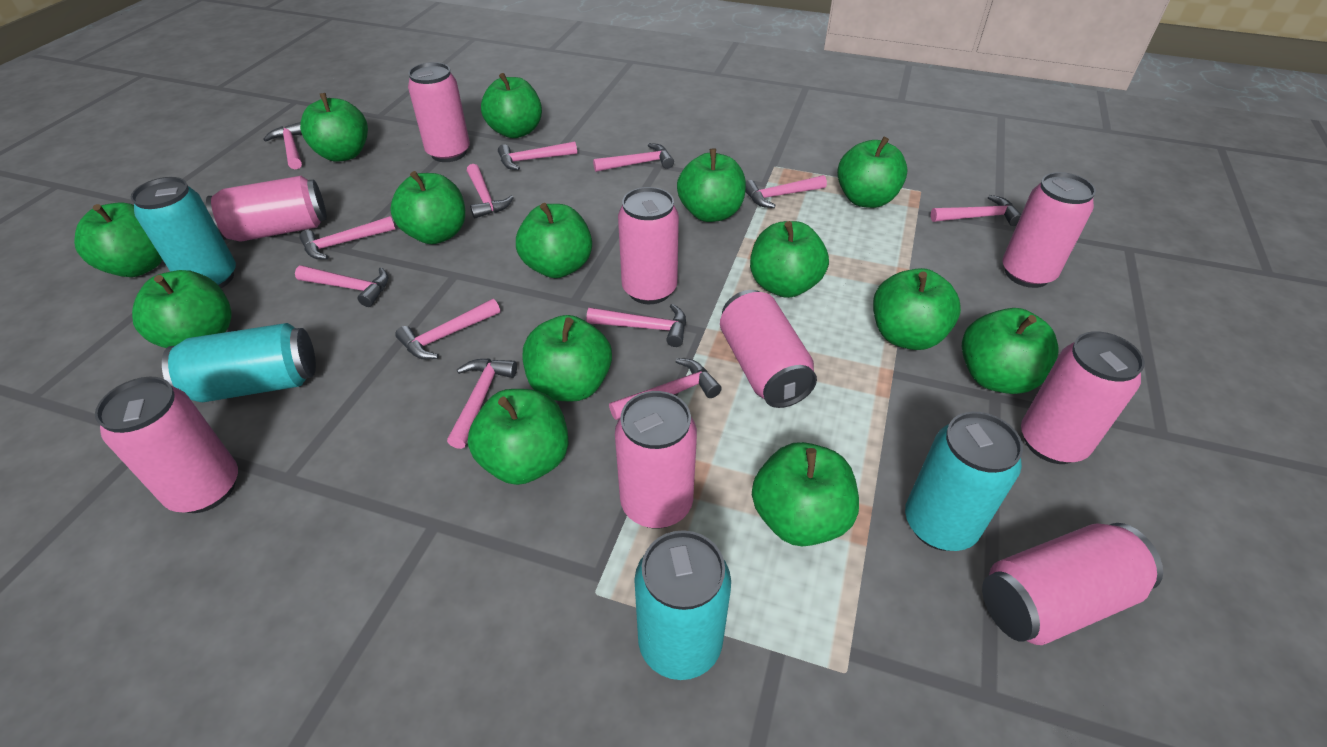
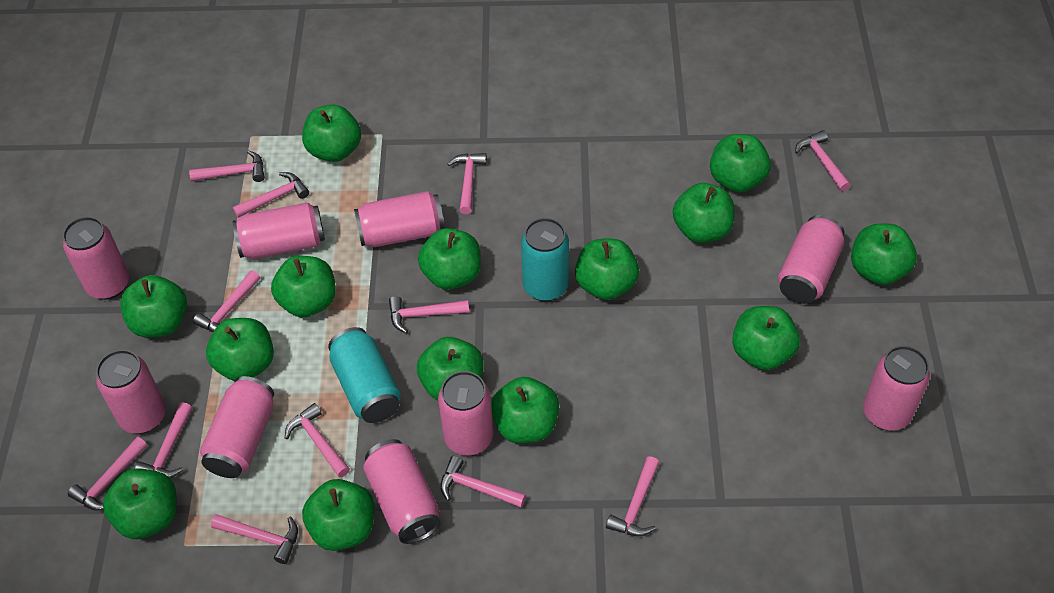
turquoise can: [131,177,236,288] [162,323,316,402] [634,530,731,680] [905,412,1023,551] = 4 -> [328,327,401,423] [521,218,569,301] = 2

